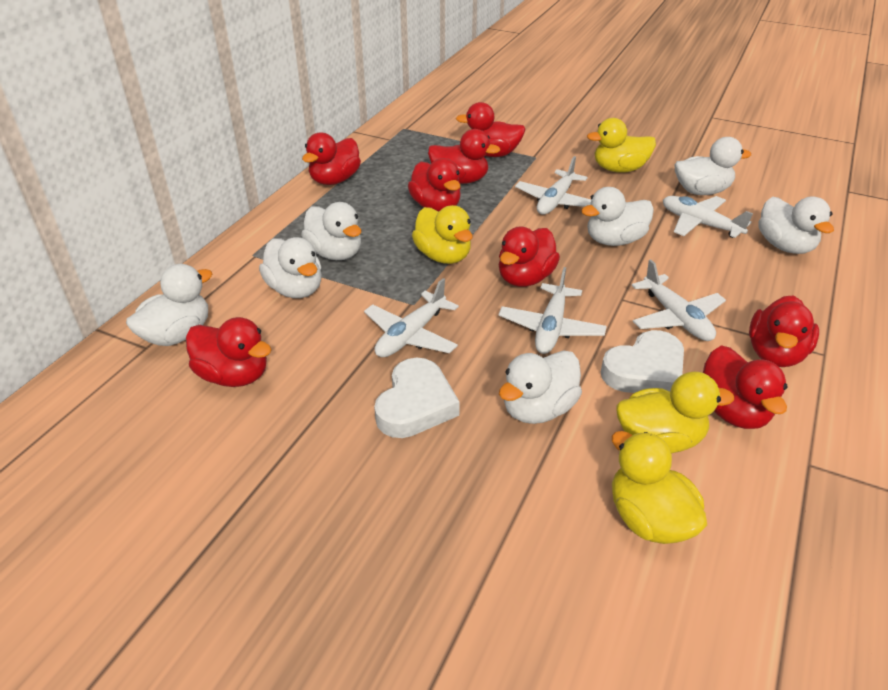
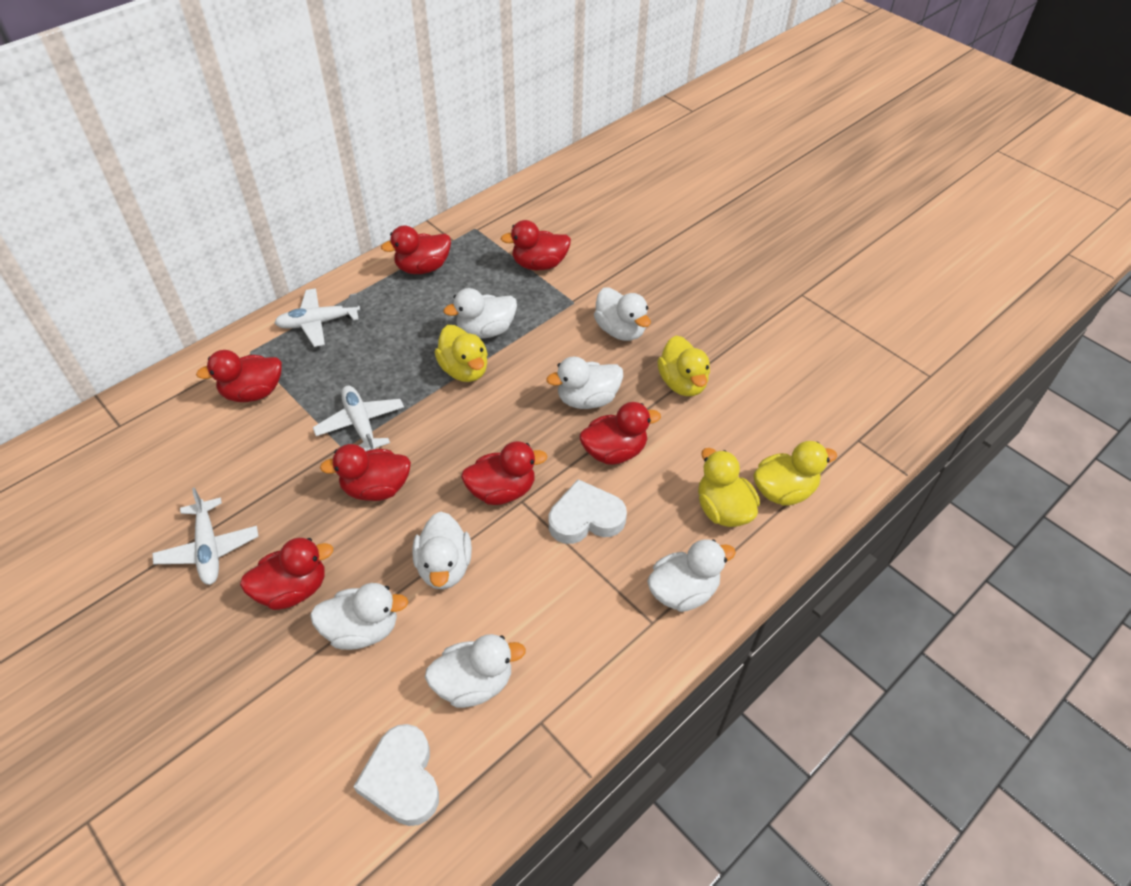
red duck: [186,317,272,387] [302,132,361,185] [408,158,461,212] [428,129,500,184] [456,102,526,157] [499,227,560,287] [703,345,788,429] [749,295,819,367] = 8 -> [196,350,282,402] [240,538,333,610] [320,444,411,501] [381,226,451,274] [461,441,548,505] [501,220,571,270] [580,402,661,465] = 7
white plane: [364,278,459,357] [498,267,607,354] [515,156,591,215] [632,260,726,341] [663,196,753,238] = 5 -> [152,488,259,585] [274,288,360,347] [313,385,404,451] = 3

